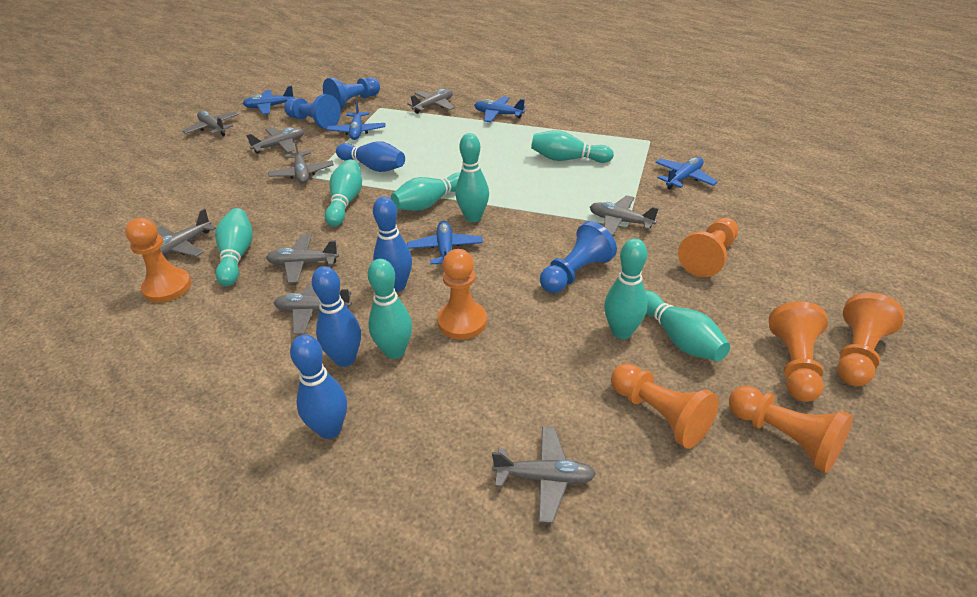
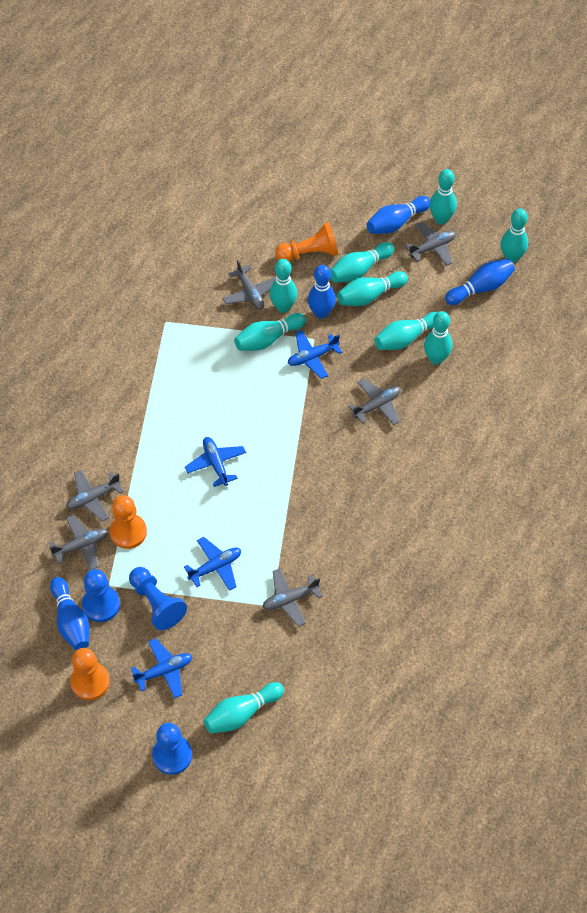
blue plane: [243,86,295,114] [327,101,386,140] [407,221,483,264] [474,96,526,122] [655,157,718,189] = 5 -> [131,638,192,699] [184,537,241,591] [185,437,246,487] [288,330,342,379] = 4
grey plane: [157,209,216,257] [182,111,239,136] [246,127,304,153] [266,234,339,283] [268,140,334,184] [274,281,352,334] [407,89,455,114] [492,427,596,523] [590,195,659,236] = 9 -> [49,515,108,570] [66,470,124,522] [222,260,276,310] [263,568,322,627] [348,378,401,426] [405,222,456,266] = 6
orange pawn: [125,218,192,303] [437,249,487,340] [611,363,719,448] [678,218,738,277] [729,386,853,473] [769,301,828,402] [837,293,905,386] = 7 -> [70,648,110,700] [110,495,147,549] [275,222,338,262] = 3
turquoise bowling pin: [215,208,253,286] [325,159,362,227] [368,259,412,359] [391,173,460,211] [455,133,489,222] [531,130,614,163] [604,239,648,339] [645,290,730,361] = 8 -> [204,682,284,733] [234,313,306,351] [269,259,297,313] [330,242,394,283] [337,271,408,306] [374,312,438,350] [424,311,452,364] [430,169,457,225] [501,208,528,263] = 9

